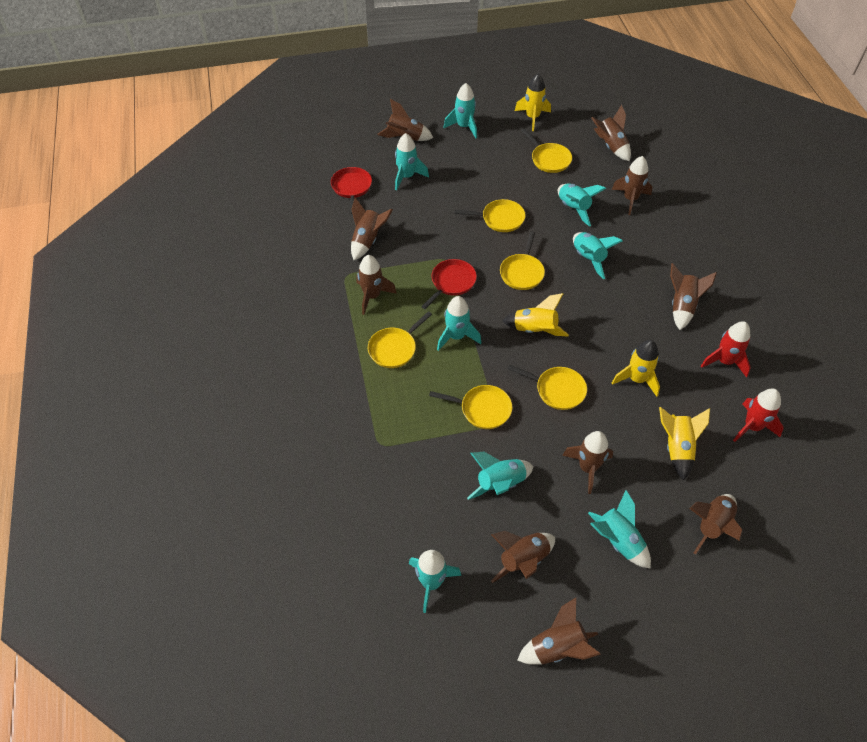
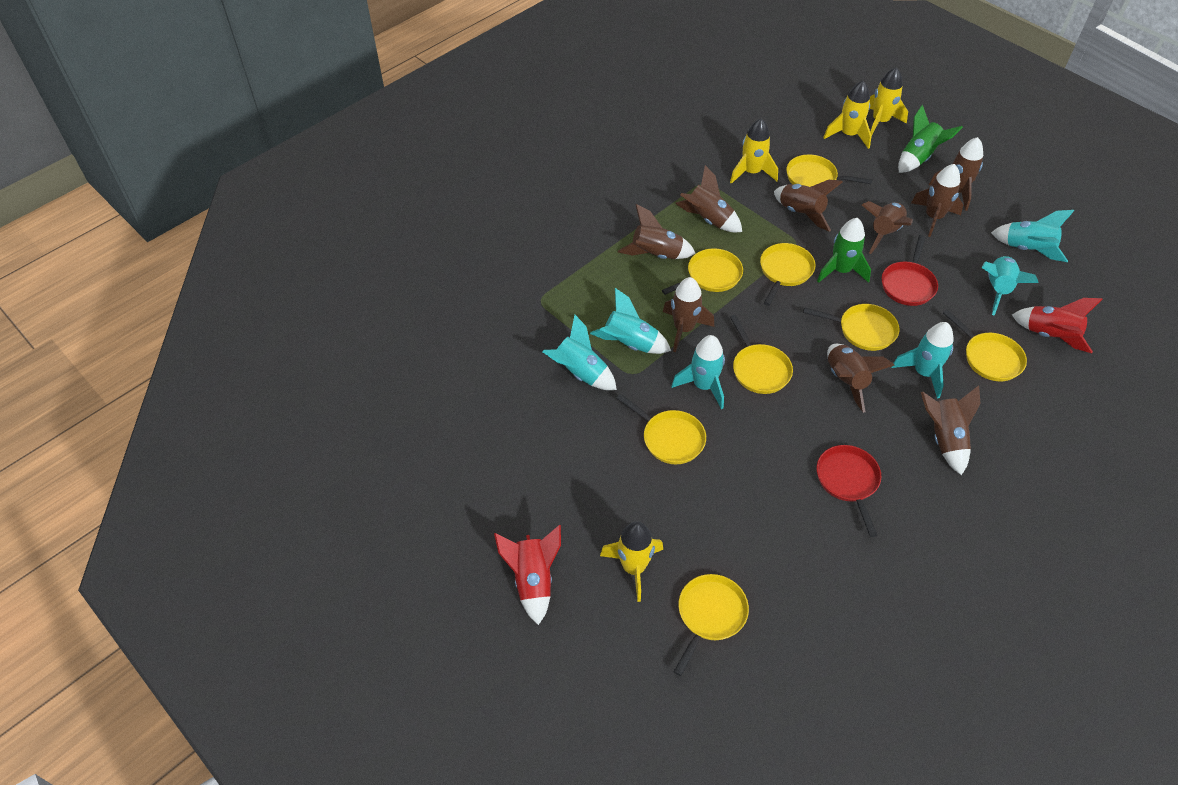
brown rocket: [351,198,393,260] [356,255,397,315] [377,99,433,141] [491,531,555,583] [517,598,601,665] [562,431,613,494] [591,105,631,161] [612,156,652,215] [670,263,717,330] [689,494,742,554] = 10 -> [618,204,696,259] [663,277,714,352] [675,165,742,232] [774,180,842,232] [827,344,895,413] [862,201,913,254] [911,164,963,237] [921,385,981,475] [929,137,983,211] = 9
green rocket: none = 0 -> [817,218,871,283] [898,105,963,173] = 2
turquoise rocket: [395,133,429,191] [409,550,461,613] [437,296,481,351] [443,83,477,138] [467,452,533,500] [558,183,606,227] [573,232,623,279] [588,490,651,568] = 8 -> [542,315,617,390] [590,288,671,354] [672,335,725,409] [891,322,954,399] [982,256,1038,316] [991,210,1074,262] = 6
yellow pan: [368,311,432,368] [429,385,512,429] [455,199,526,232] [500,231,545,290] [507,364,587,410] [521,128,572,173] = 6 -> [616,394,706,464] [662,248,743,295] [674,574,749,676] [730,315,793,394] [760,243,815,306] [786,154,872,187] [803,304,899,351] [943,309,1027,381] = 8

